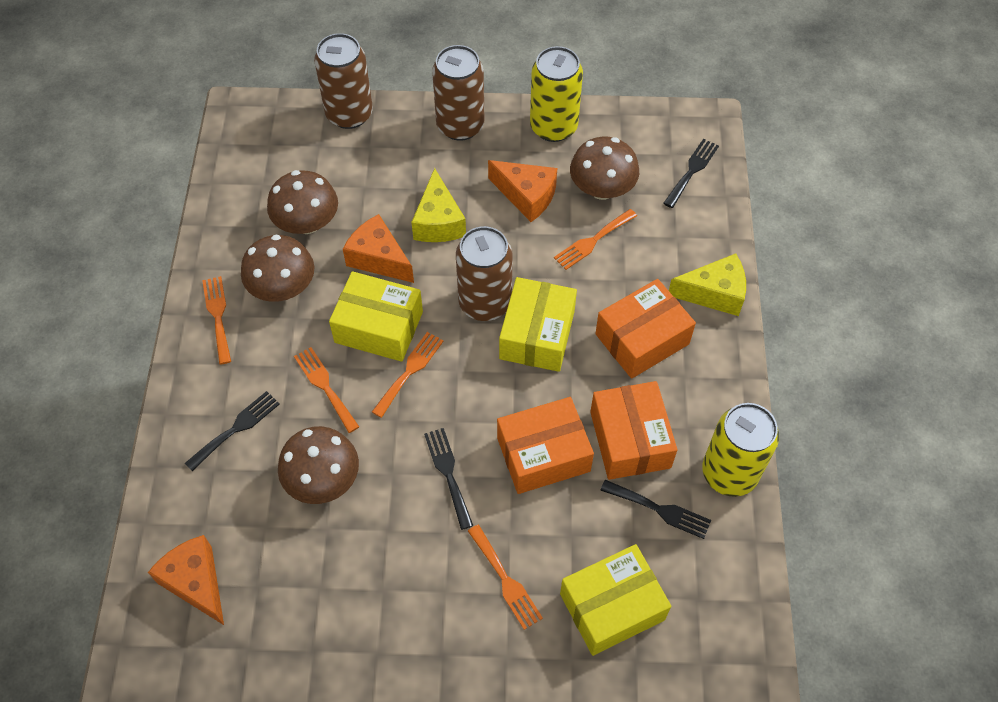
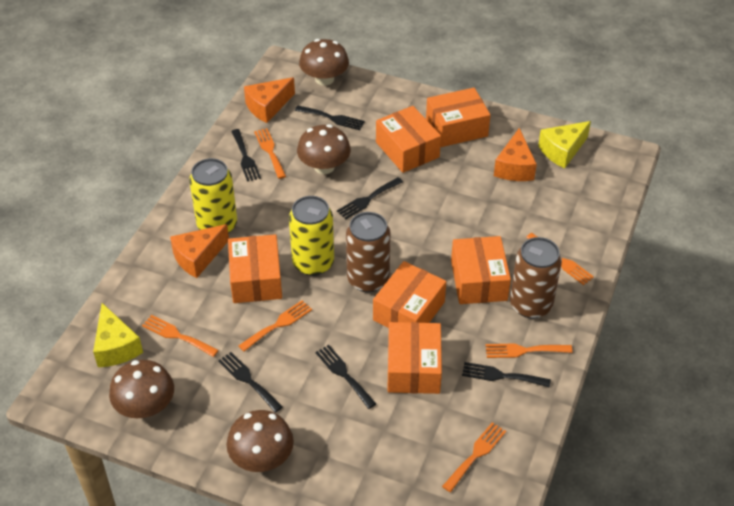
black fork: [185,391,280,471] [424,428,473,530] [600,480,711,539] [663,139,719,208] = 4 -> [218,352,283,413] [231,129,261,182] [295,105,365,130] [315,345,376,409] [337,177,403,219] [462,362,551,388] = 6
brown can: [314,33,373,129] [432,45,484,141] [456,226,513,321] = 3 -> [346,212,391,292] [510,237,562,319] = 2
orange box: [497,397,594,494] [590,381,678,480] [595,279,696,379] = 3 -> [228,234,282,303] [373,261,446,328] [376,106,441,173] [387,322,442,394] [426,88,490,147] [451,236,511,304] = 6
orange fork: [202,276,231,364] [294,347,359,433] [372,332,444,418] [468,525,543,630] [554,209,637,270] = 5 -> [142,315,219,357] [238,300,312,352] [254,128,286,179] [442,422,506,492] [485,344,573,358] [526,233,594,285] = 6
yellow box: [329,271,423,362] [499,277,577,372] [560,544,671,656] = 3 -> none = 0

